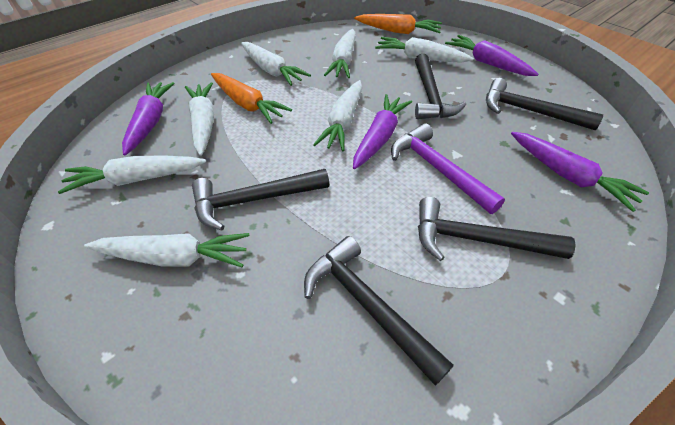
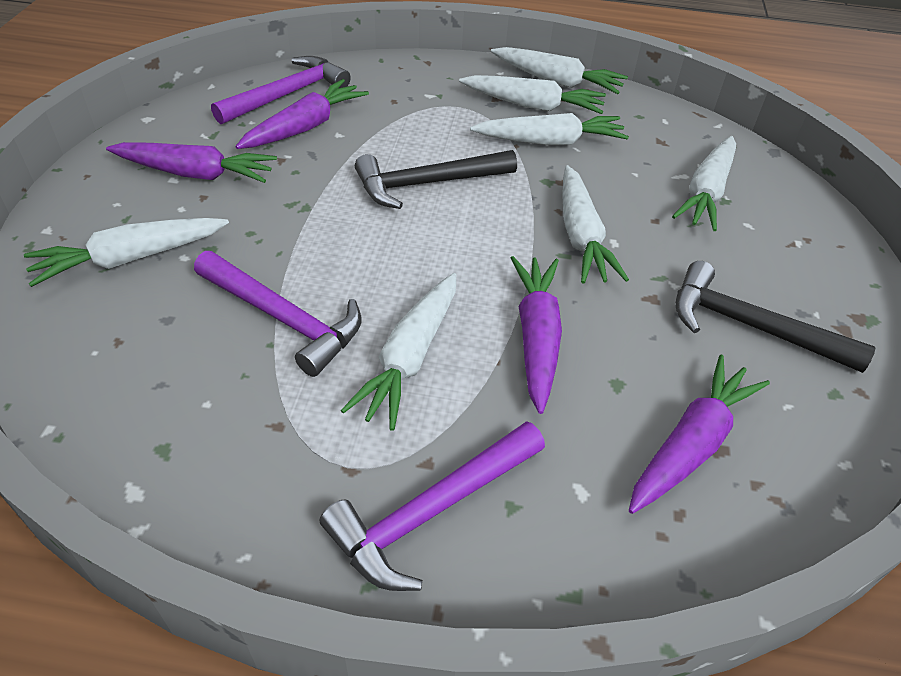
black hammer: [192,169,329,230] [304,236,454,386] [415,54,466,119] [418,197,576,261] [486,78,603,130] = 5 -> [355,150,517,209] [675,261,876,373] = 2
orange carrot: [211,73,292,124] [354,14,442,34] = 2 -> none = 0
purple hammer: [391,123,505,214] = 1 -> [194,251,361,377] [211,56,351,124] [320,421,545,591] = 3

